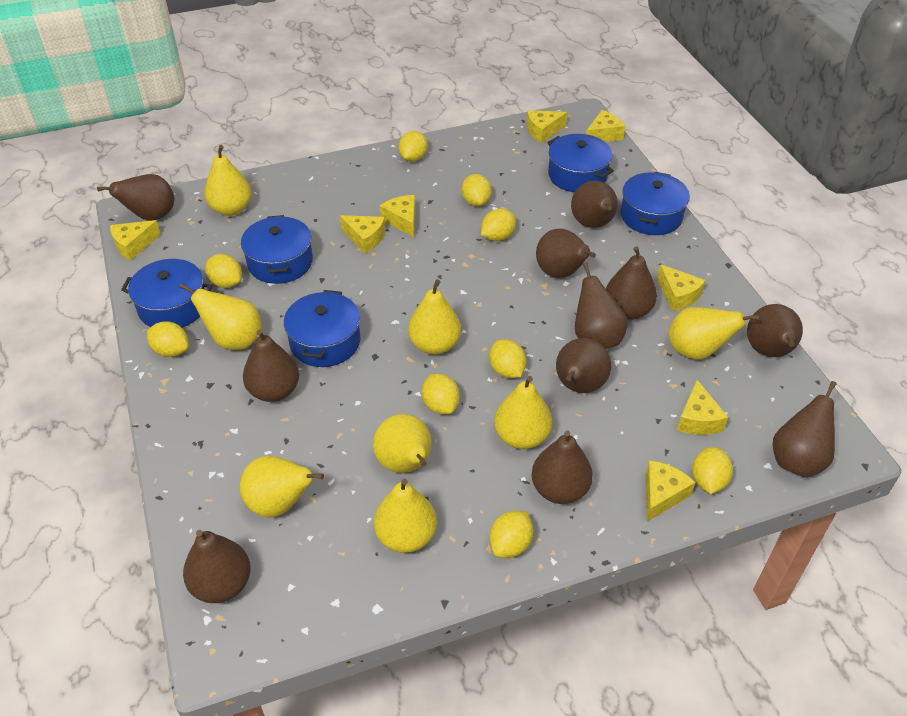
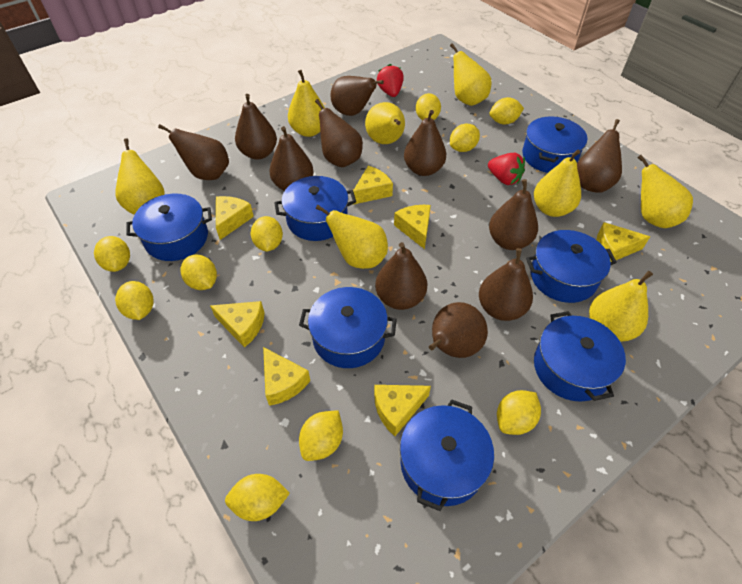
blue pot: [121,259,213,328] [241,215,313,284] [284,290,361,367] [547,134,614,192] [621,172,690,235] = 5 -> [126,194,212,261] [274,176,356,241] [299,287,397,368] [400,399,494,511] [522,116,587,173] [526,230,617,303] [534,311,626,401] = 7
red strawberry: none = 0 -> [377,64,404,97] [488,153,525,185] = 2
yellow cheese: [110,220,161,261] [340,215,385,254] [380,195,415,237] [527,110,567,143] [586,110,625,142] [646,460,696,521] [657,264,706,311] [677,380,728,435] = 8 -> [210,301,265,348] [216,196,254,240] [263,347,310,406] [353,166,393,205] [374,385,431,436] [394,205,431,249] [597,222,650,262] = 7
yellow lemon: [147,321,189,357] [205,254,242,288] [398,131,428,162] [422,374,460,414] [461,174,492,207] [481,209,516,241] [489,339,526,378] [489,511,533,558] [692,447,733,494] = 9 -> [94,236,130,272] [115,281,154,320] [181,255,217,290] [225,474,290,521] [250,216,283,252] [299,410,343,461] [416,93,441,120] [450,124,480,152] [489,97,524,125] [497,390,541,435] = 10

